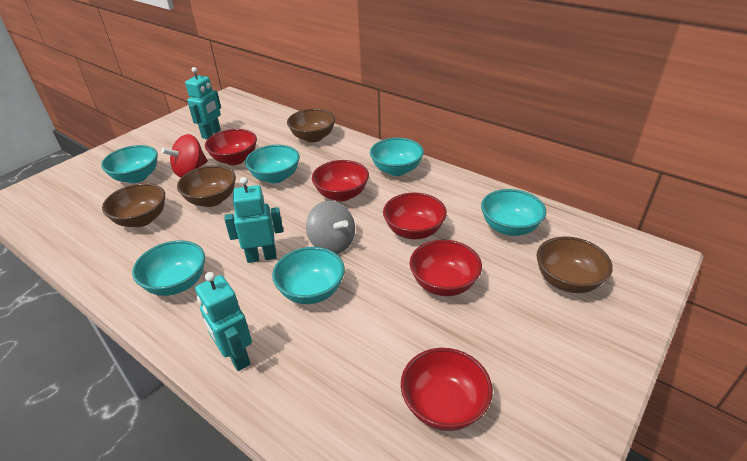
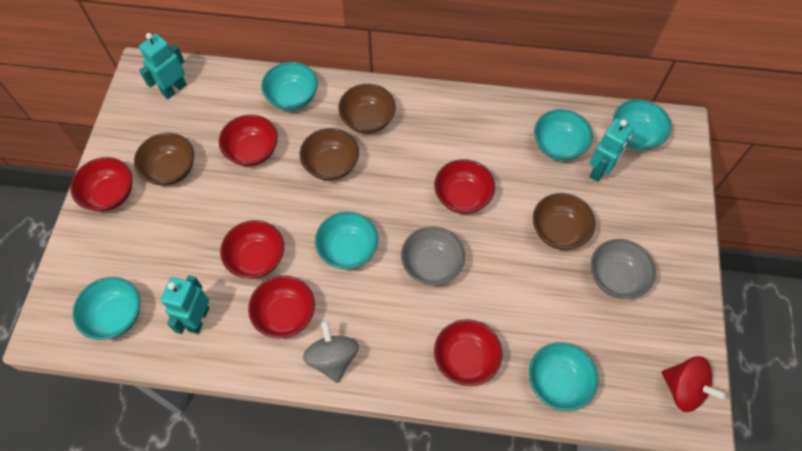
grey bowl: none = 0 -> [401,226,465,285] [590,239,656,299] = 2
red bowl: [205,129,257,165] [312,160,369,201] [383,192,447,239] [401,348,493,431] [410,240,482,296] = 5 -> [70,157,132,212] [219,114,278,166] [220,220,284,279] [248,275,315,339] [434,159,495,214] [434,319,502,386] = 6

